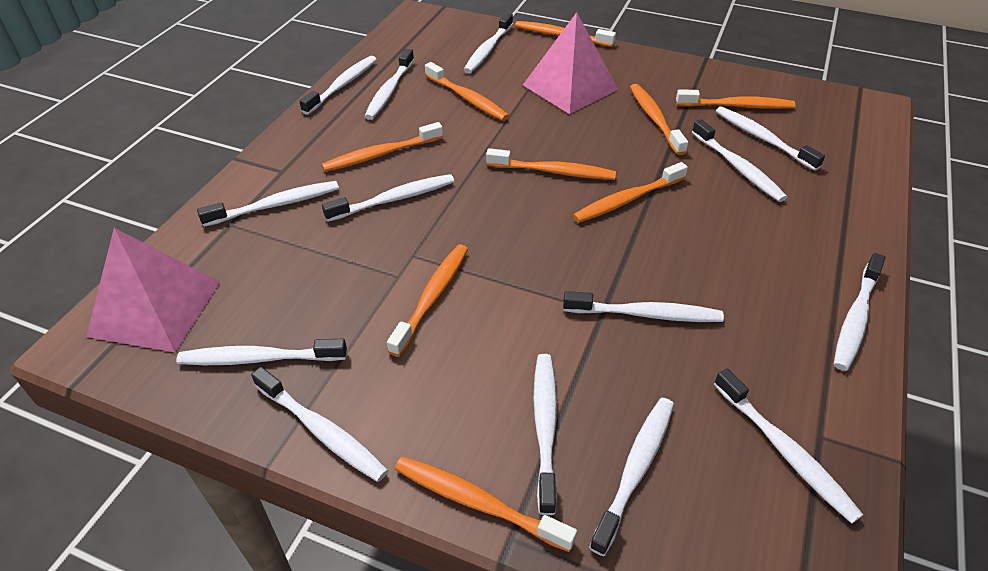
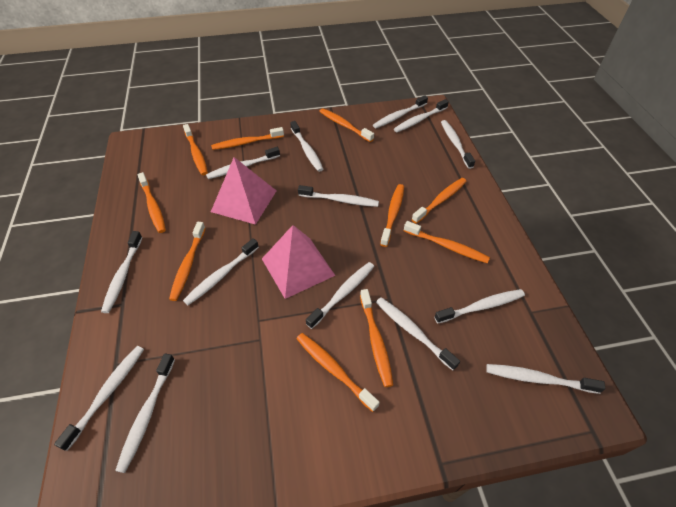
orange toothbrush: [321,122,443,172] [387,244,468,357] [395,457,577,552] [425,62,509,121] [486,148,616,180] [515,21,616,47] [573,162,688,223] [630,84,688,155] [676,89,795,109] = 9 -> [137,172,166,233] [169,222,206,301] [183,124,208,175] [211,127,284,150] [297,333,380,412] [319,108,374,142] [360,289,393,387] [380,184,404,247] [404,221,490,264] [412,178,467,224] = 10

